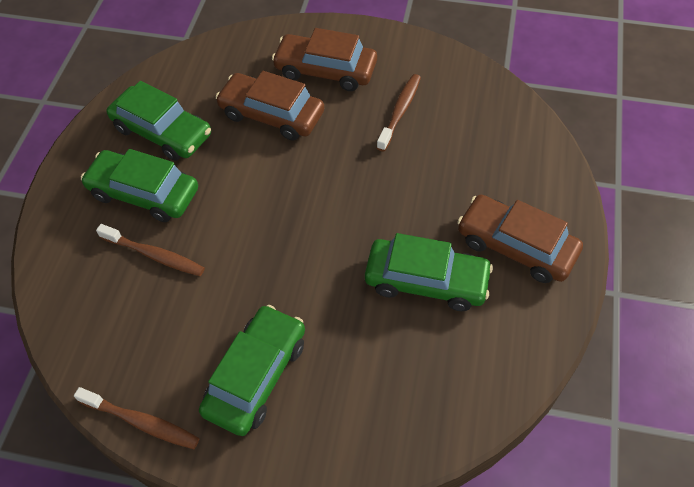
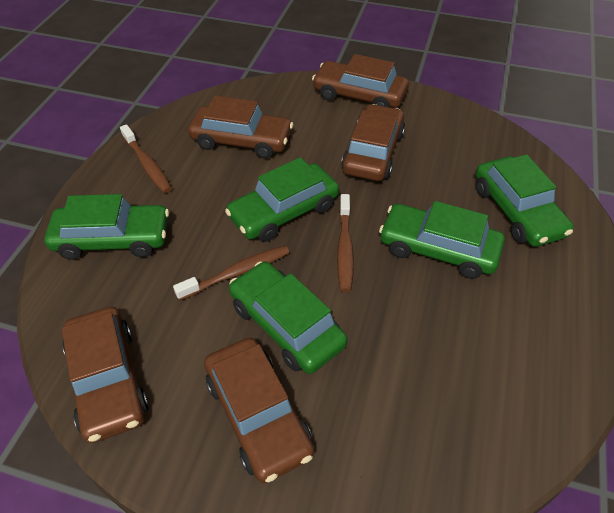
brown car: [215,71,324,141] [272,28,377,91] [458,195,583,283] = 3 -> [62,307,149,443] [188,96,293,159] [204,338,314,483] [312,54,409,108] [341,104,405,181] = 5
green car: [81,149,198,222] [106,81,211,161] [199,305,305,436] [365,233,493,311] = 4 -> [44,194,169,260] [225,157,339,242] [229,261,348,374] [379,201,505,279] [476,154,574,247] = 5

